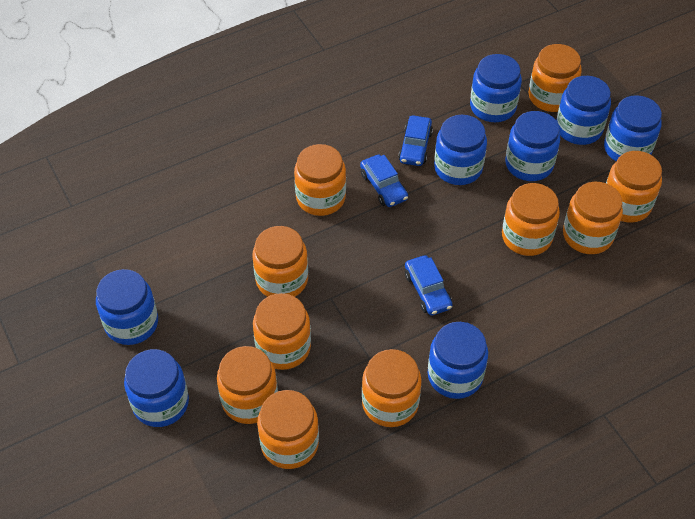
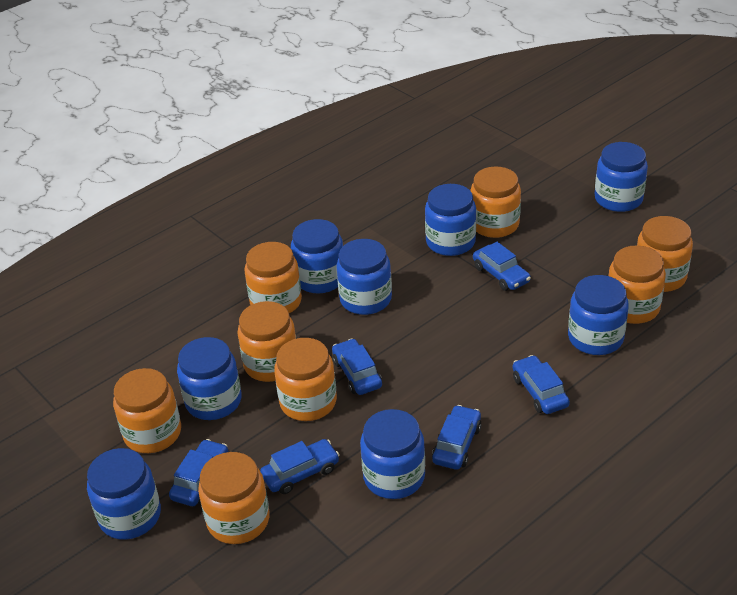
blue car: [360,155,408,207] [398,116,433,166] [405,255,453,315] = 3 -> [169,439,228,506] [260,439,340,494] [332,338,382,395] [432,405,482,470] [473,242,531,291] [512,355,570,414] = 6
orange jar: [217,346,278,424] [253,226,308,297] [253,293,311,370] [257,390,319,469] [294,144,346,216] [362,349,422,427] [502,183,560,256] [529,44,582,112] [563,182,623,254] [606,151,662,223] = 10 -> [113,368,181,453] [198,452,270,544] [237,301,296,382] [245,242,302,313] [274,338,337,421] [470,167,521,238] [609,245,666,324] [637,216,693,292] = 8

